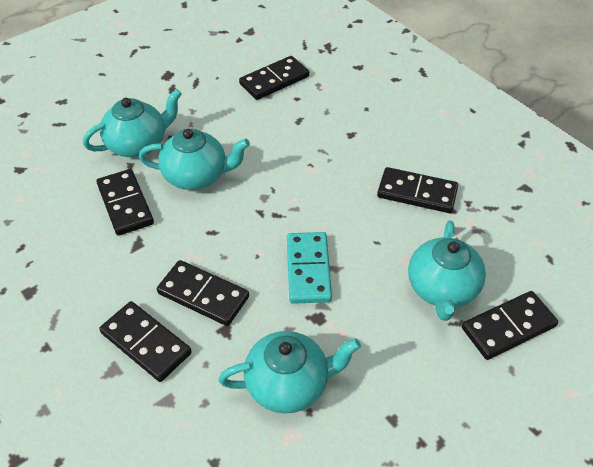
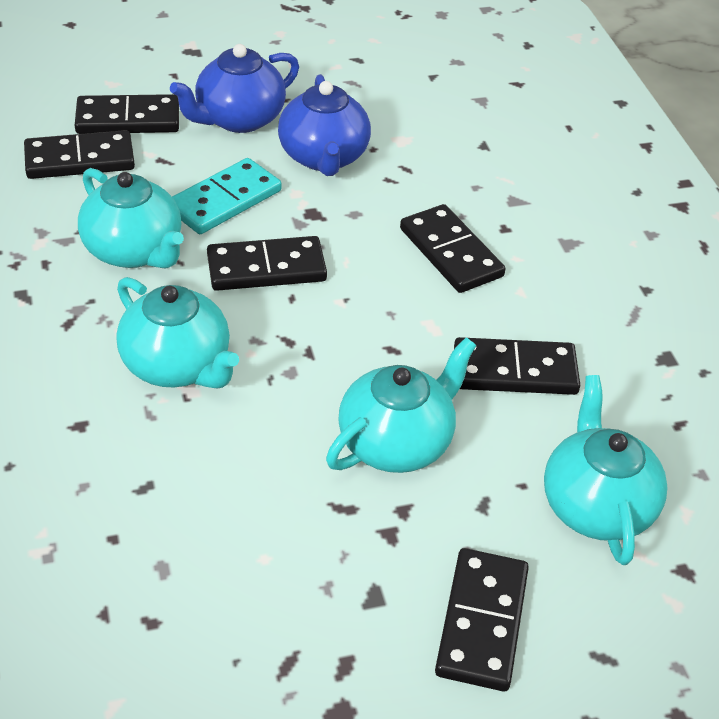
blue teapot: none = 0 -> [170,44,299,133] [278,74,371,176] = 2

